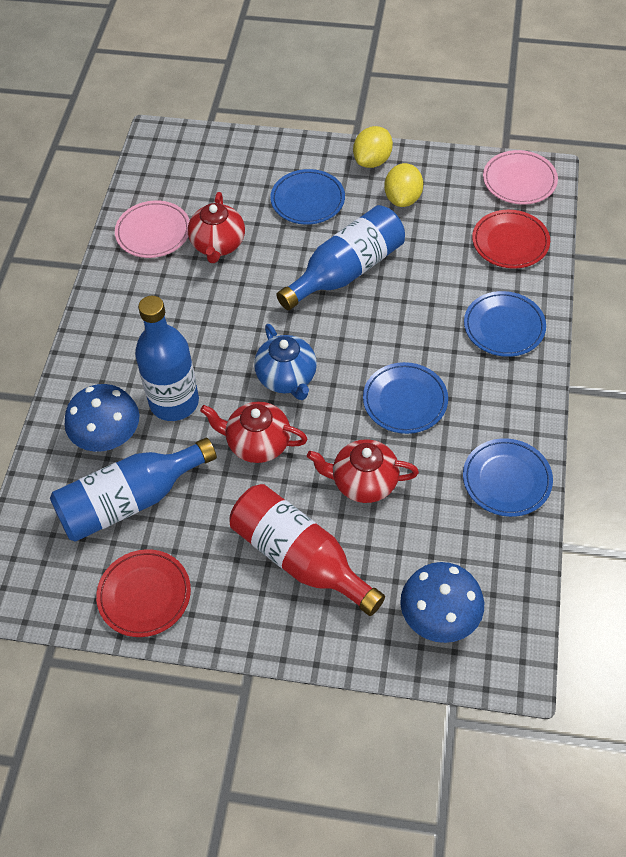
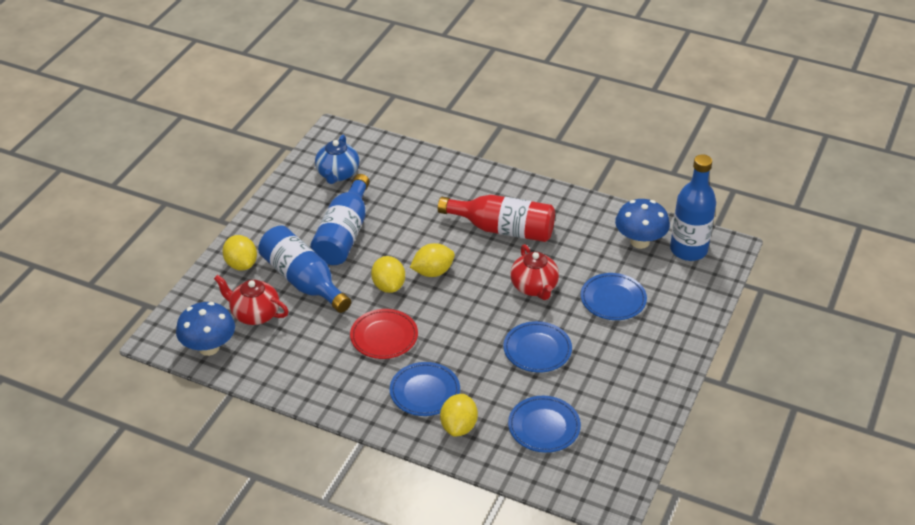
pink plate: [115,200,190,258] [483,150,558,205] = 2 -> none = 0
red plate: [96,549,191,637] [472,210,550,269] = 2 -> [350,309,418,359] = 1
red teapot: [188,192,245,263] [200,401,307,463] [307,439,419,503] = 3 -> [214,275,289,325] [510,244,559,300] = 2
yellow lemon: [353,126,393,168] [384,163,423,207] = 2 -> [222,235,257,270] [371,256,405,293] [410,243,455,277] [440,394,478,437] = 4

